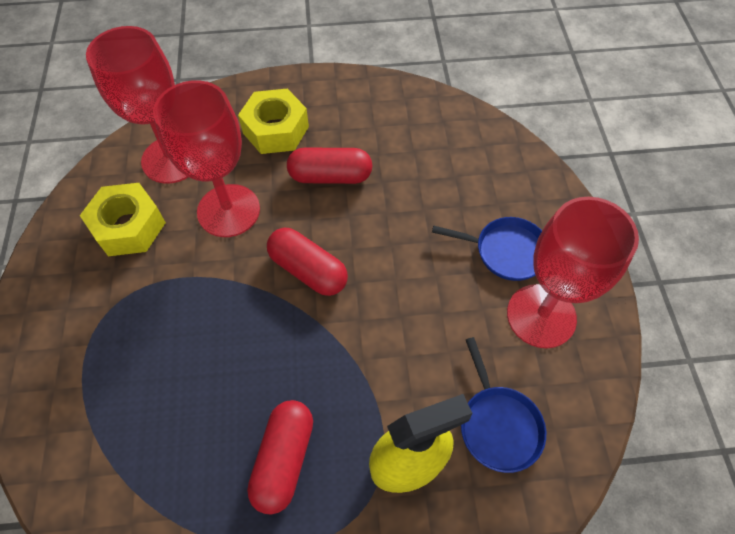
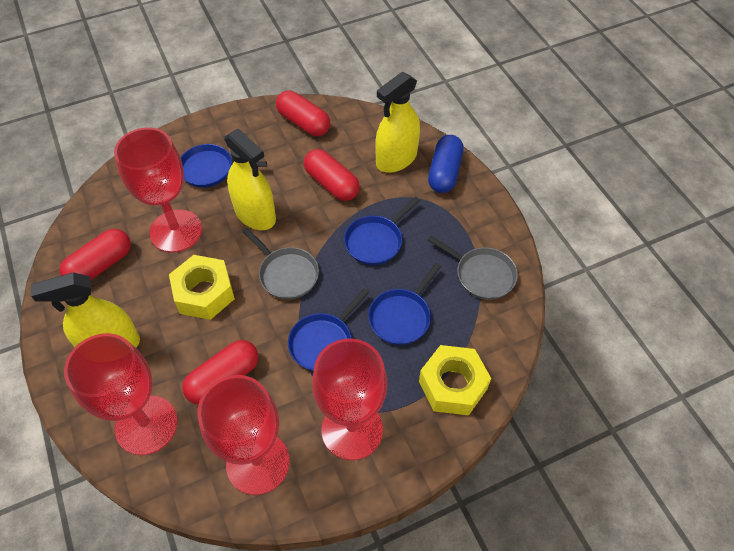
blue capsule: none = 0 -> [428,135,464,193] = 1
blue pan: [432,217,542,281] [461,337,546,473] = 2 -> [181,144,267,188] [288,289,369,371] [344,197,420,265] [368,263,441,345] = 4
grey pan: none = 0 -> [242,228,319,299] [428,236,518,300] = 2
red capsule: [247,400,313,515] [267,228,348,296] [287,147,372,184] = 3 -> [59,229,131,280] [182,340,259,404] [276,91,330,136] [304,149,360,201] = 4
red goblet: [86,26,188,184] [153,80,260,237] [507,197,639,348] = 3 -> [64,333,178,455] [114,127,202,253] [198,375,290,495] [312,338,387,460] = 4
yellow spray bottle: [369,394,472,493] = 1 -> [31,272,140,348] [224,129,276,230] [375,72,420,173] = 3

